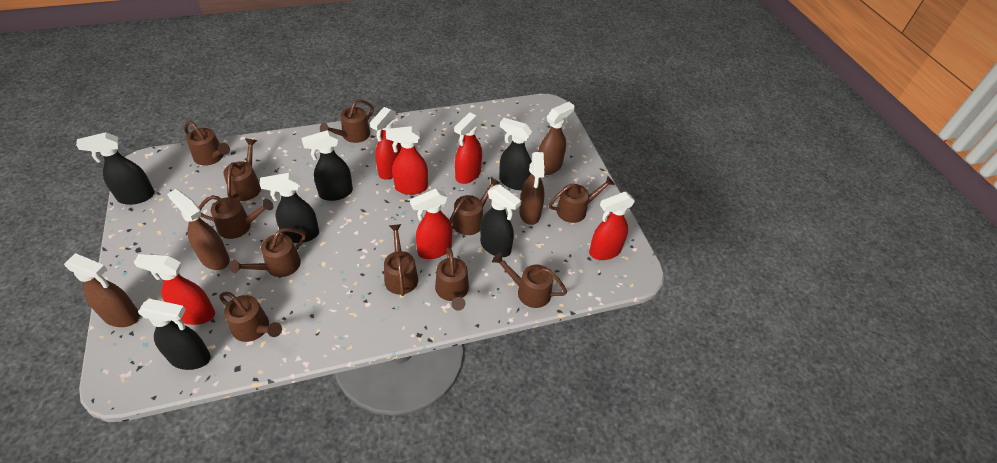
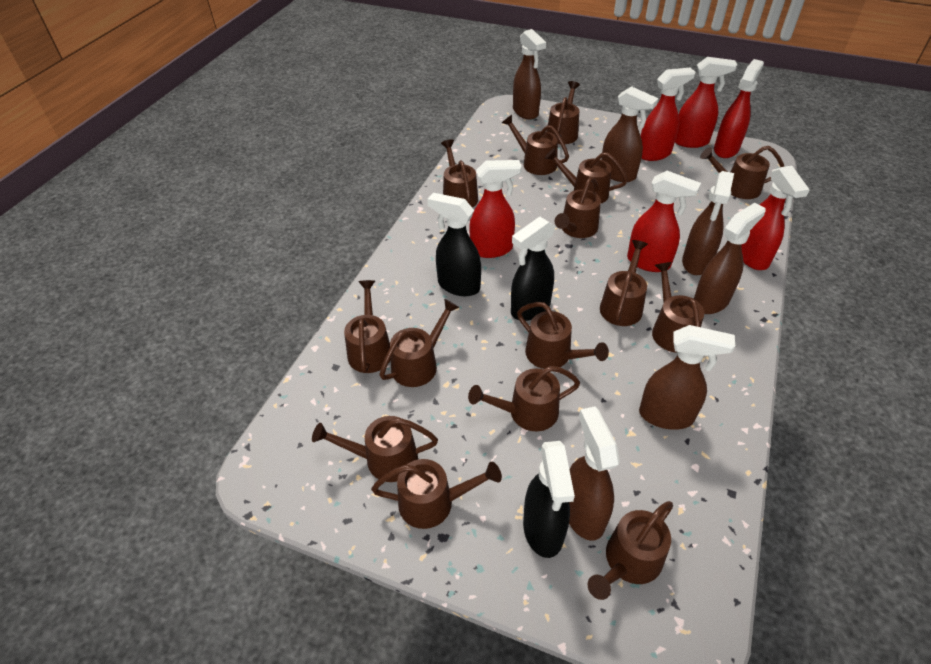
black spray bottle: [76,132,155,205] [138,299,211,370] [260,173,319,243] [301,130,353,201] [480,185,521,257] [499,118,532,190] = 6 -> [427,193,481,296] [511,217,556,321] [523,441,575,558] = 3
brown spray bottle: [64,253,140,327] [167,189,230,270] [519,152,545,225] [538,102,575,175] = 4 -> [513,29,546,120] [569,406,620,541] [601,86,658,182] [639,325,735,430] [682,171,734,275] [694,203,766,314] = 6
brown watering can: [184,121,230,166] [199,195,273,239] [219,292,282,342] [223,139,261,201] [230,228,306,277] [320,99,374,143] [384,224,418,296] [435,247,469,311] [450,177,500,235] [492,252,567,308] [549,176,615,223] = 11 -> [312,416,438,482] [344,280,391,373] [371,459,502,529] [379,299,459,387] [441,139,478,208] [468,366,580,431] [502,115,569,175] [517,302,609,369] [545,148,628,203] [547,81,580,144] [555,177,601,238] [588,501,673,600] [600,240,648,326] [652,262,704,353] [700,146,784,199] = 15

